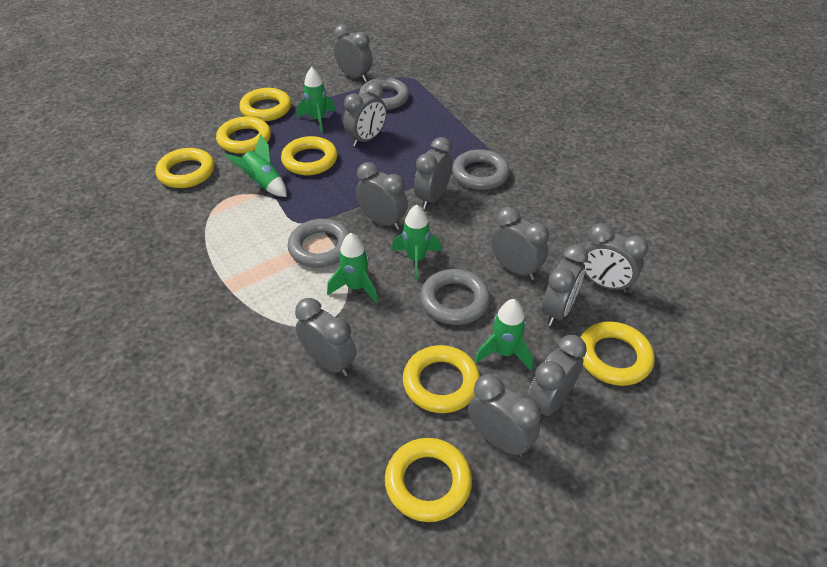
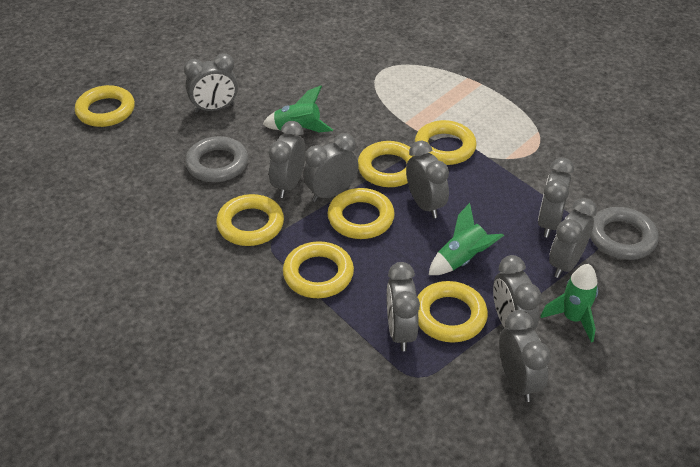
green rocket: [225,134,287,197] [297,67,336,133] [327,233,378,303] [392,205,441,281] [475,299,533,371] = 5 -> [263,86,333,133] [429,203,504,275] [541,264,598,342] = 3
grey clock: [295,298,356,376] [334,24,373,82] [343,83,387,147] [356,162,408,230] [414,137,452,209] [468,374,541,457] [491,207,549,280] [528,335,587,416] [542,245,588,326] [583,223,649,293] = 10 -> [184,53,238,113] [269,121,306,198] [303,133,359,202] [387,262,420,351] [406,141,449,218] [493,255,542,330] [499,310,551,402] [538,158,574,238] [549,198,597,278] = 9
grey ring: [288,219,350,268] [359,77,409,110] [420,269,490,325] [452,149,510,190] = 4 -> [185,136,248,182] [590,207,659,260] = 2

